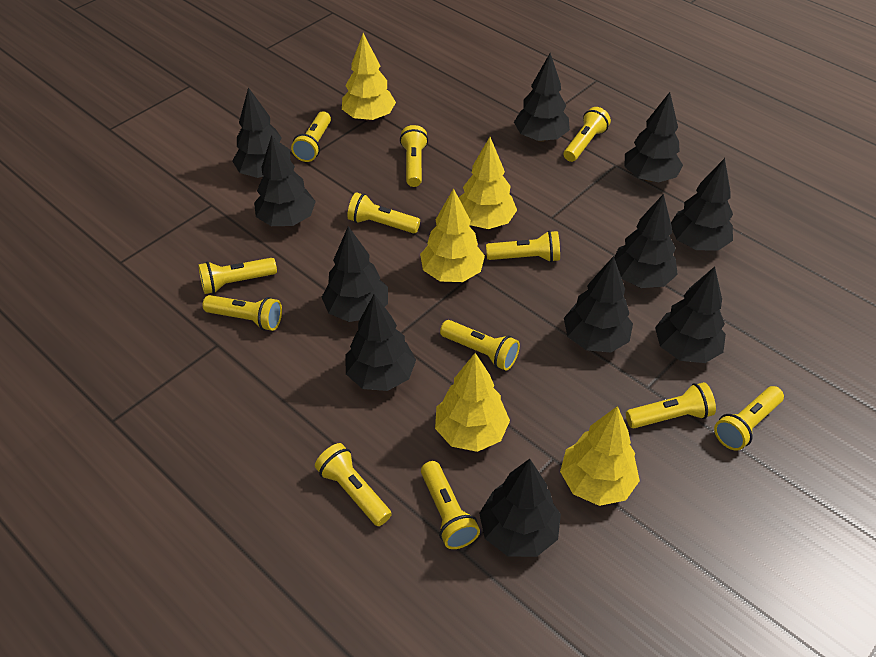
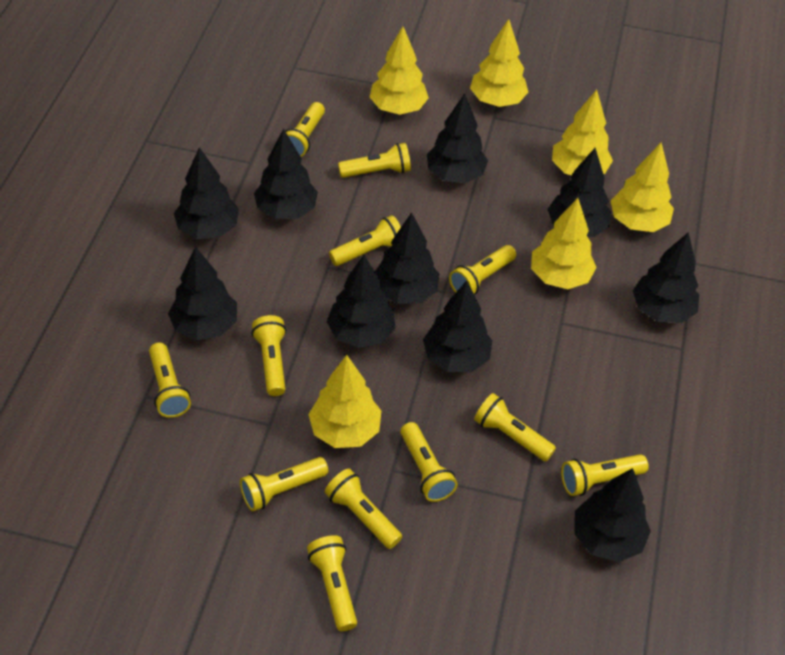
black tree: [232,87,291,178] [254,135,316,226] [322,226,388,322] [345,294,416,391] [479,459,561,557] [514,53,570,142] [564,256,633,352] [614,194,678,288] [625,92,683,182] [655,267,726,363] [671,158,733,251] = 11 -> [168,246,237,340] [174,147,239,239] [254,128,318,219] [327,255,396,348] [375,212,439,304] [423,280,492,372] [427,93,488,183] [547,148,611,237] [574,468,651,562] [633,232,699,323] = 10
yellow tree: [342,33,396,121] [420,188,485,282] [435,353,510,452] [459,137,517,229] [560,406,640,506] = 5 -> [308,355,382,448] [370,26,429,115] [470,19,528,107] [531,198,597,289] [552,89,613,175] [611,143,674,232] = 6

